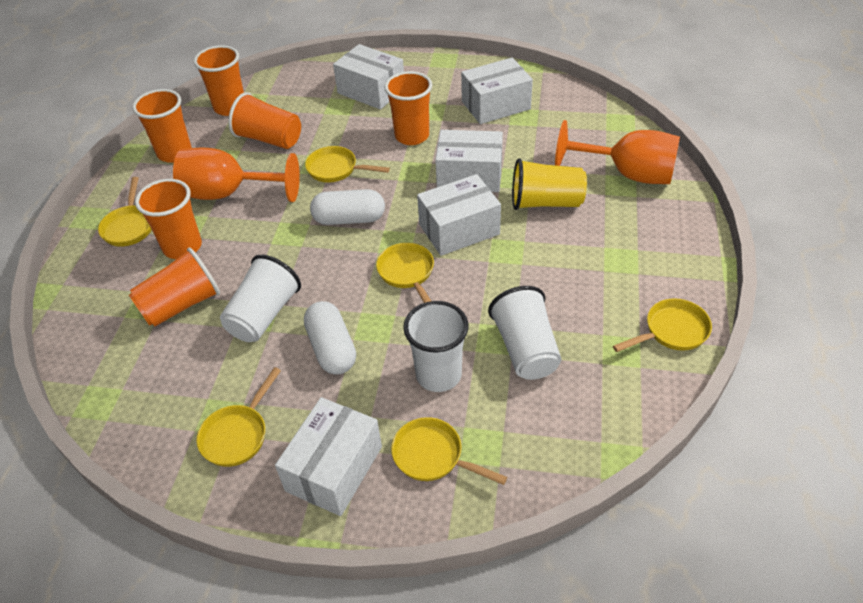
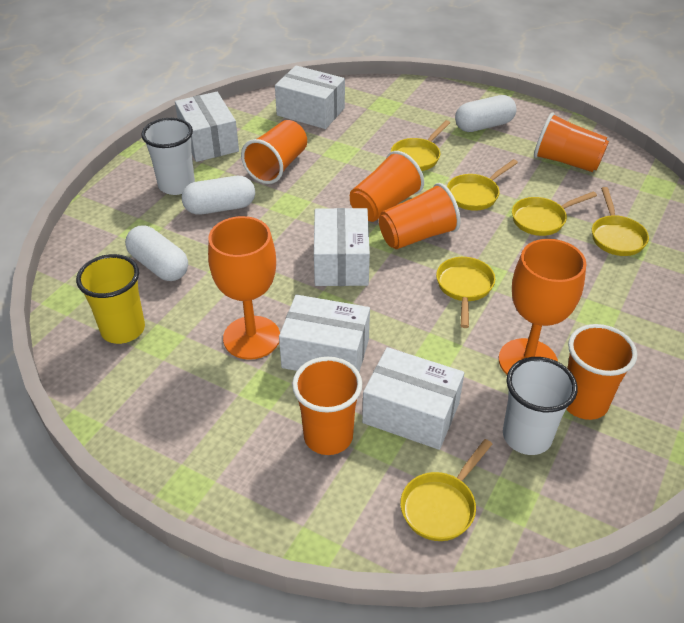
white capsule: [304,301,356,375] [310,189,385,225] = 2 -> [125,226,188,281] [182,176,255,215] [455,95,516,132] = 3
white cup: [220,255,301,342] [403,301,469,392] [488,286,562,380] = 3 -> [141,118,195,195] [503,357,578,455] = 2

